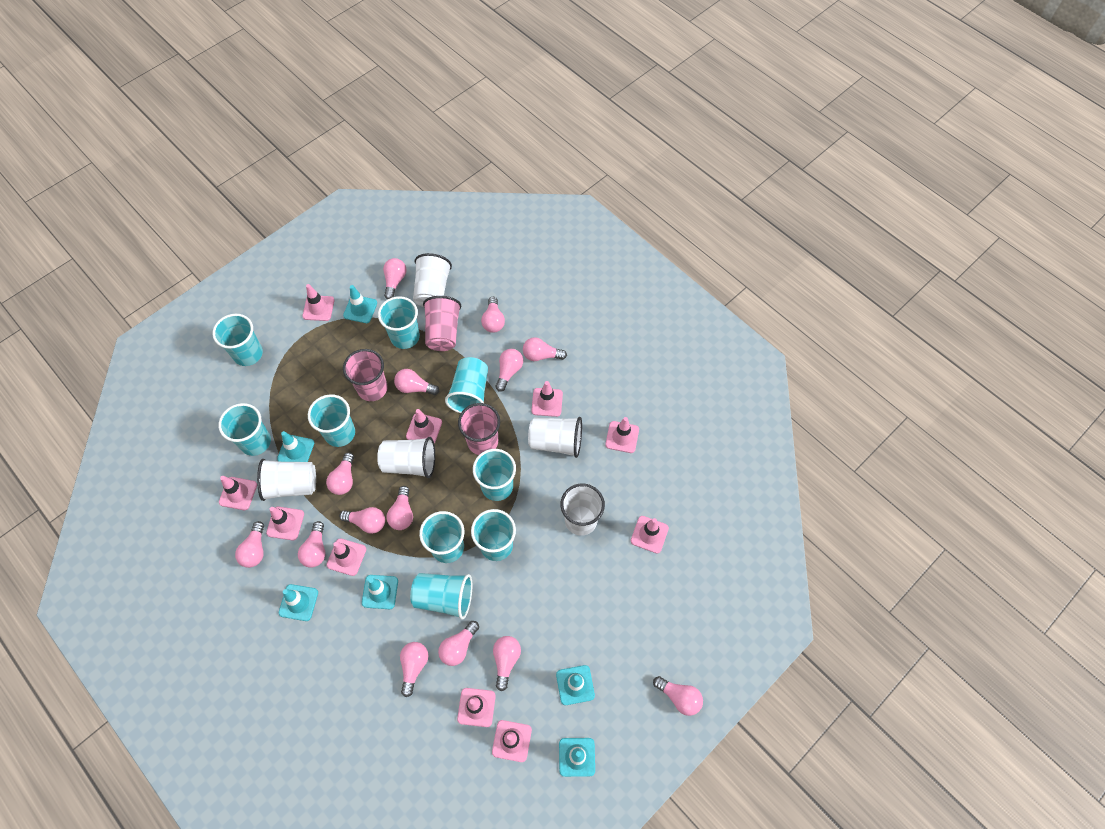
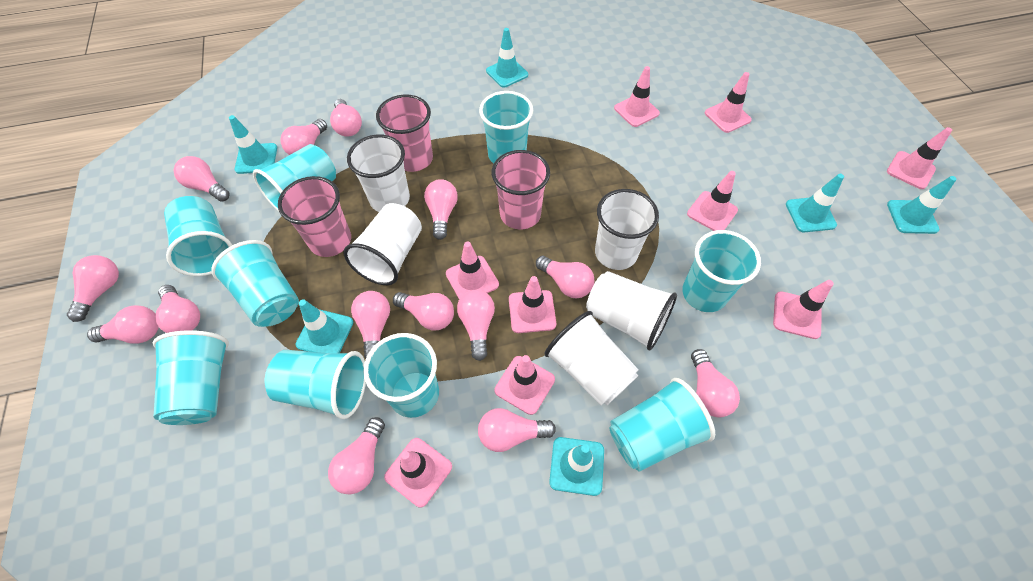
pink traffic cone: [219,476,257,510] [266,507,304,540] [302,284,334,321] [326,538,366,576] [406,409,442,444] [457,688,496,727] [492,720,532,762] [531,381,563,417] [605,417,639,453] [631,516,669,554] = 10 -> [384,438,452,507] [446,242,499,299] [494,355,555,415] [509,276,556,333] [614,66,660,127] [687,171,738,231] [705,72,752,133] [773,280,834,339] [887,127,952,189] = 9

